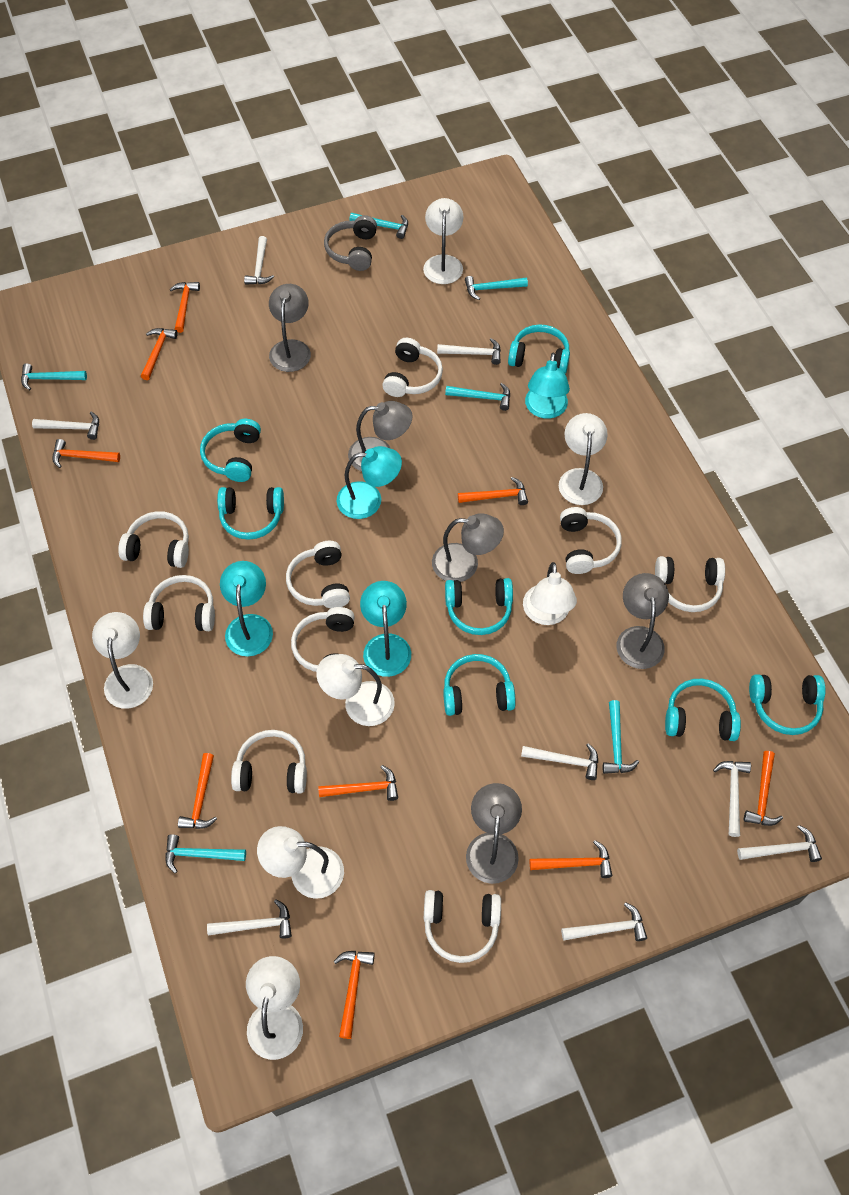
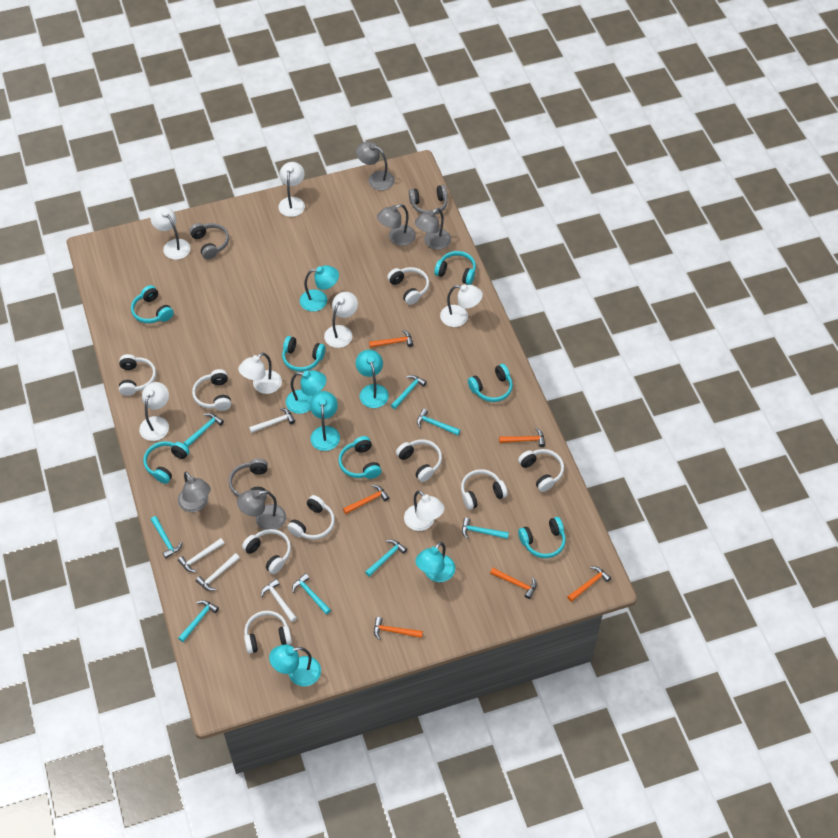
grey headphones: [324,215,377,271] = 1 -> [189,223,229,259] [229,459,268,500] [409,185,448,215] = 3
orange hammer: [52,439,120,468] [141,328,178,380] [170,282,200,333] [178,753,217,829] [318,765,398,801] [334,951,375,1039] [458,477,528,505] [530,840,612,878] [744,751,783,826] = 9 -> [343,485,389,514] [369,330,414,348] [374,617,423,640] [490,568,537,599] [499,428,545,447] [567,566,611,602] = 6
turquoise hammer: [21,363,87,390] [165,834,246,873] [349,213,408,239] [445,383,510,411] [465,276,528,300] [603,700,639,774] = 6 -> [151,516,182,558] [178,600,219,642] [183,413,224,447] [292,573,331,615] [365,540,407,577] [391,375,427,409] [417,409,460,435] [462,518,509,539] = 8
turquoise lamp: [220,561,273,656] [337,446,402,519] [360,581,411,677] [525,353,570,419] = 4 -> [269,644,321,686] [286,370,326,414] [300,265,339,312] [310,391,340,451] [356,350,389,408] [415,542,455,582] = 6
white hammer: [32,412,99,440] [207,899,292,939] [244,236,274,285] [437,338,501,365] [521,743,598,780] [561,902,647,941] [713,761,751,837] [737,825,822,862] = 8 -> [178,538,224,572] [196,553,240,591] [249,408,295,433] [261,579,297,622] = 4

